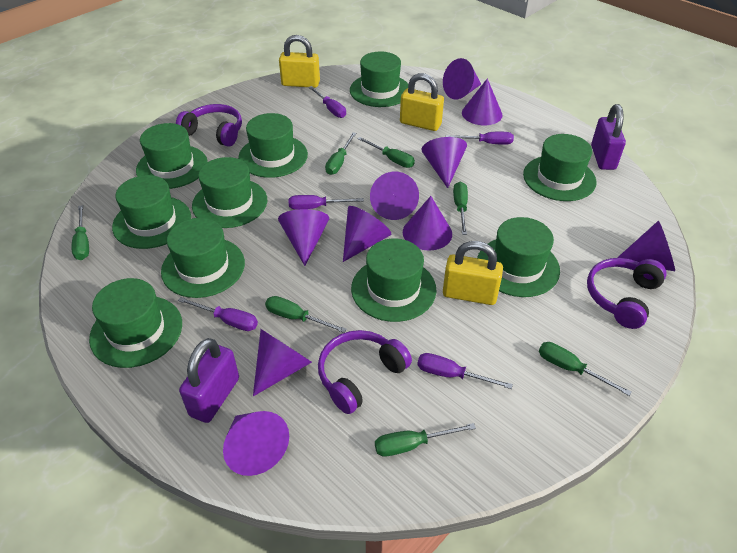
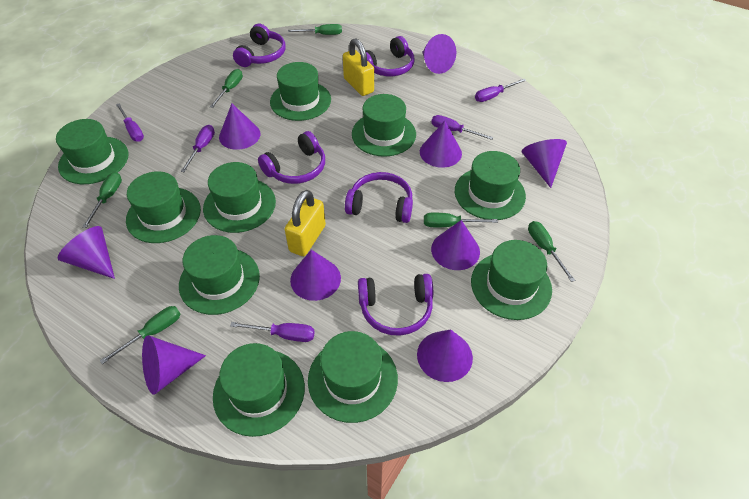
green screwdriver: [72,205,89,260] [265,296,347,333] [325,132,356,175] [357,137,415,168] [375,423,476,457] [453,182,468,235] [539,342,632,396] = 7 -> [82,172,122,228] [100,306,180,364] [210,69,243,108] [288,24,342,35] [424,213,498,227] [528,221,575,282] = 6
purple cone: [223,411,289,476] [253,329,312,396] [278,209,329,266] [343,206,391,262] [370,172,419,220] [403,196,452,251] [421,137,467,188] [443,58,481,99] [462,78,503,125] [617,220,675,271] = 10 -> [57,226,115,279] [142,335,206,395] [219,104,260,150] [290,250,341,301] [417,329,473,382] [420,121,462,168] [423,34,456,74] [431,220,480,270] [522,139,567,188] = 9
purple headphones: [176,104,242,147] [318,330,412,414] [587,258,667,329] = 3 -> [233,24,285,67] [258,131,325,184] [345,172,413,223] [358,274,433,336] [366,36,415,76] = 5
purple padlock: [179,338,239,423] [591,104,626,170] = 2 -> none = 0
yellow padlock: [279,35,320,88] [400,73,444,131] [443,241,503,305] = 3 -> [285,190,326,256] [343,38,374,96] = 2

